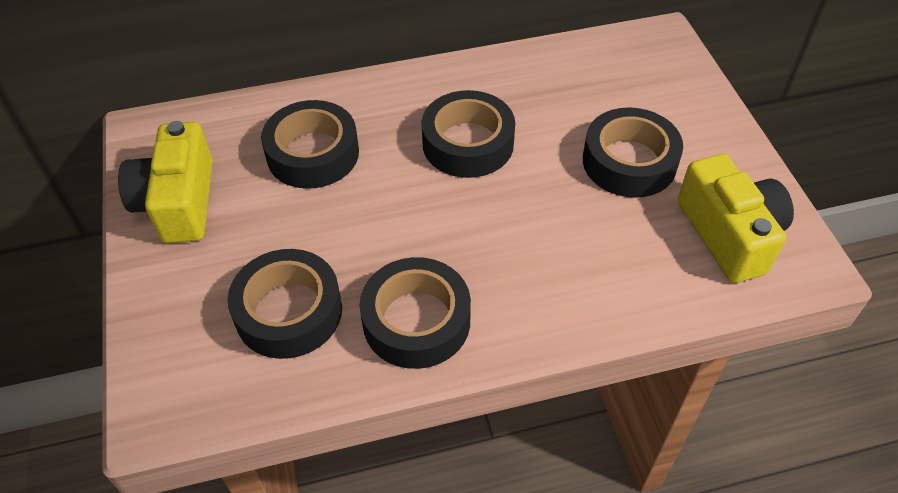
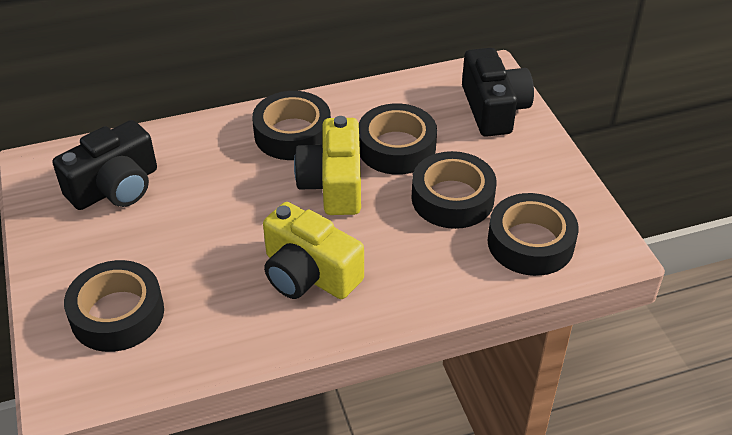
black camera: none = 0 -> [52,120,157,210] [462,48,534,137] = 2

